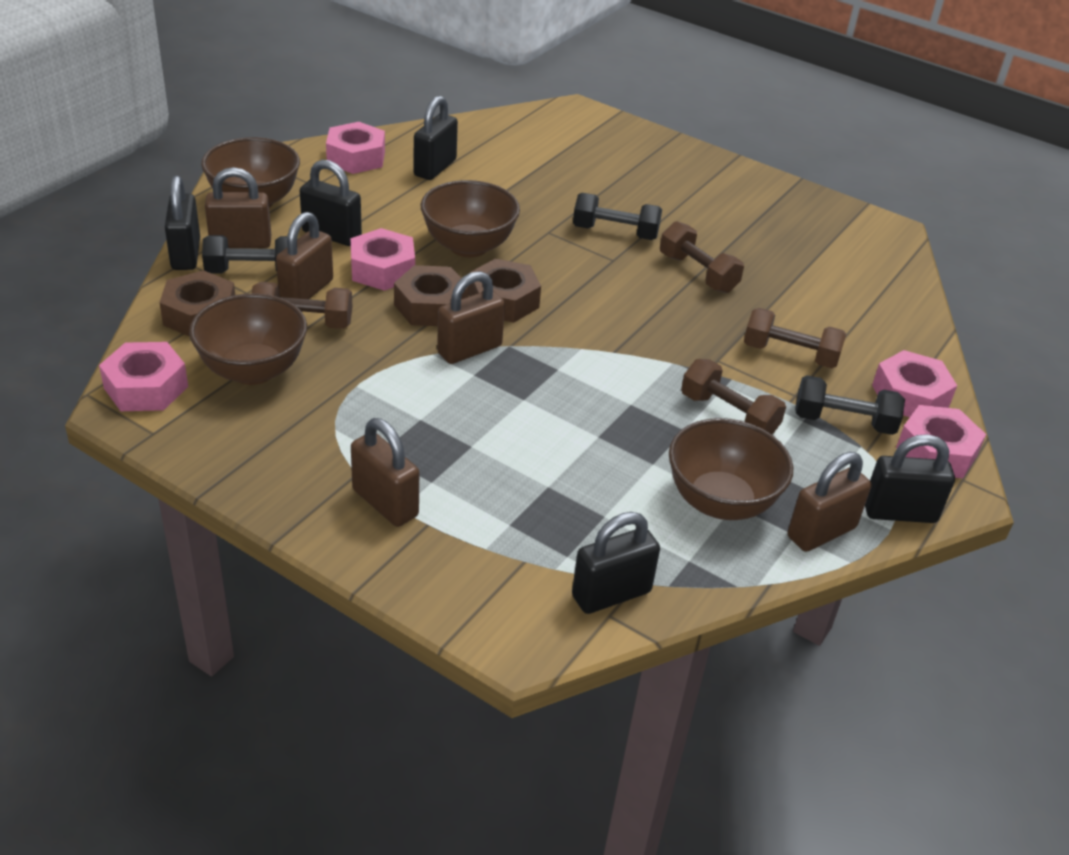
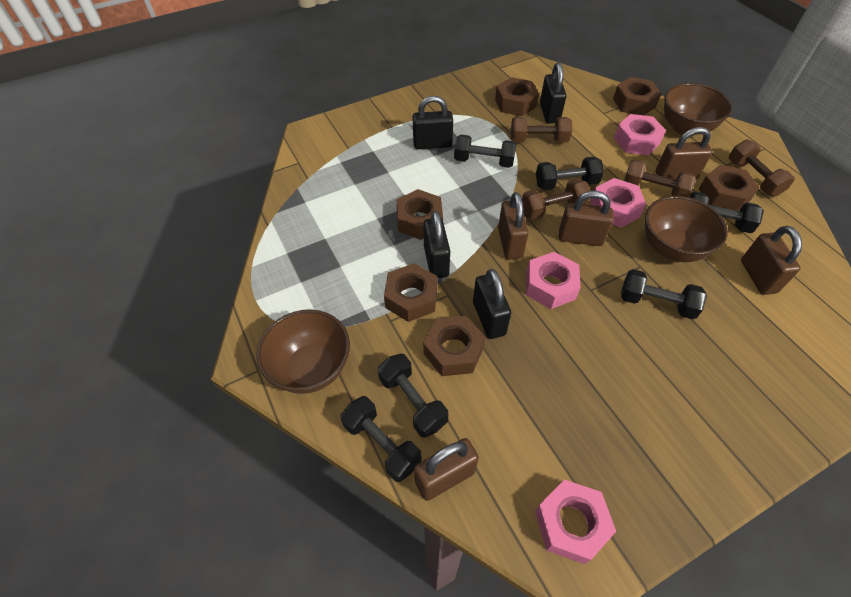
black dumbbell: [202,235,287,273] [573,193,662,240] [795,375,905,435] = 3 -> [340,396,422,482] [378,354,448,438] [454,135,516,168] [536,157,604,190] [621,269,707,319] [689,192,764,233] = 6
black padlock: [165,176,200,270] [300,160,362,246] [414,96,458,180] [572,512,660,614] [865,434,955,523] = 5 -> [413,96,453,149] [423,211,450,278] [473,269,511,339] [540,63,566,124] = 4
brown bowl: [189,294,307,385] [201,137,300,208] [421,180,520,257] [669,418,793,520] = 4 -> [257,309,350,394] [645,196,728,262] [664,83,732,136] = 3
brown nut: [159,270,235,337] [394,265,469,326] [469,259,541,323] = 3 -> [384,263,438,322] [396,189,443,240] [423,316,486,376] [495,77,539,116] [613,77,662,115] [699,165,760,211] = 6
pink nut: [99,342,188,411] [326,122,385,174] [350,228,415,291] [872,350,957,417] [896,405,986,478] = 5 -> [526,252,581,309] [535,480,616,564] [591,178,646,228] [614,114,666,155] = 4

